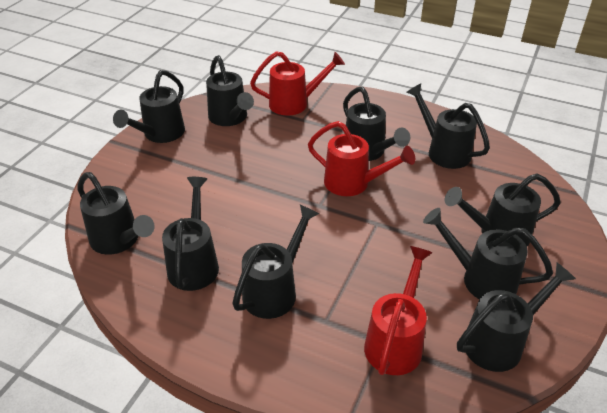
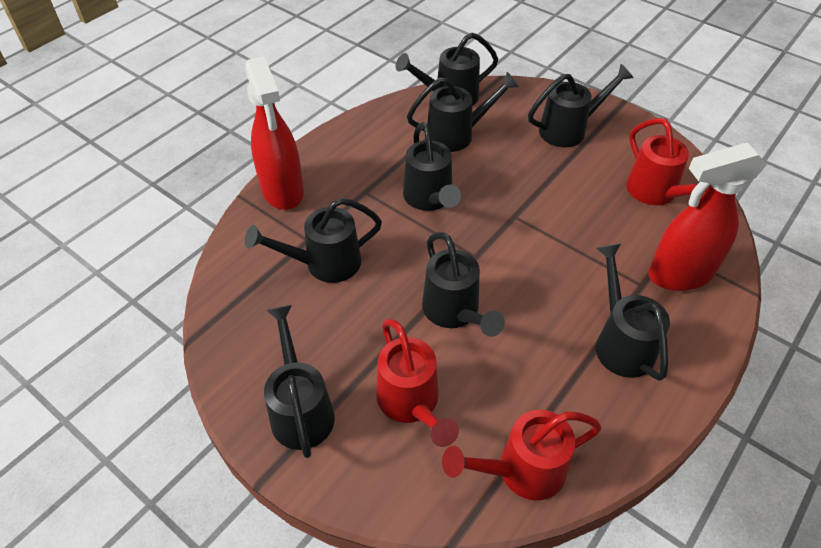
black watering can: [78,172,155,255] [113,70,185,143] [162,177,219,291] [206,55,254,126] [232,204,319,319] [343,87,410,161] [406,83,490,169] [423,208,553,299] [445,173,561,246] [457,263,576,372] = 10 -> [245,198,382,283] [264,305,335,458] [396,32,498,106] [403,122,461,211] [407,72,519,152] [422,232,505,337] [528,64,634,147] [595,244,670,381] = 8
red spray bottle: none = 0 -> [245,56,304,210] [649,143,767,291] = 2

